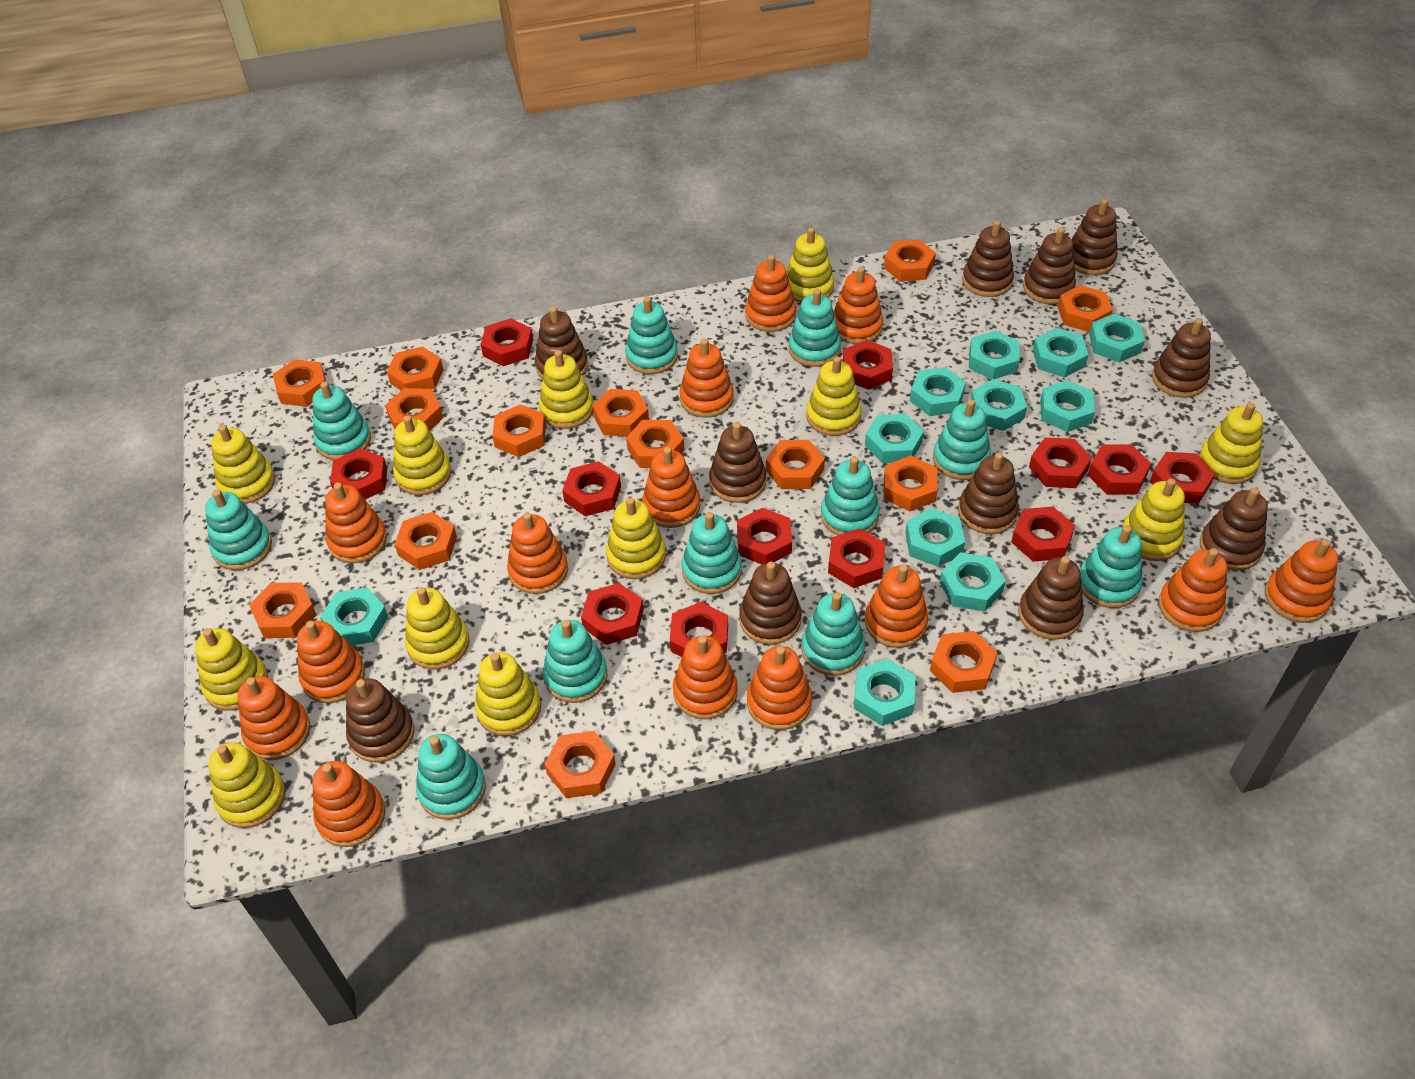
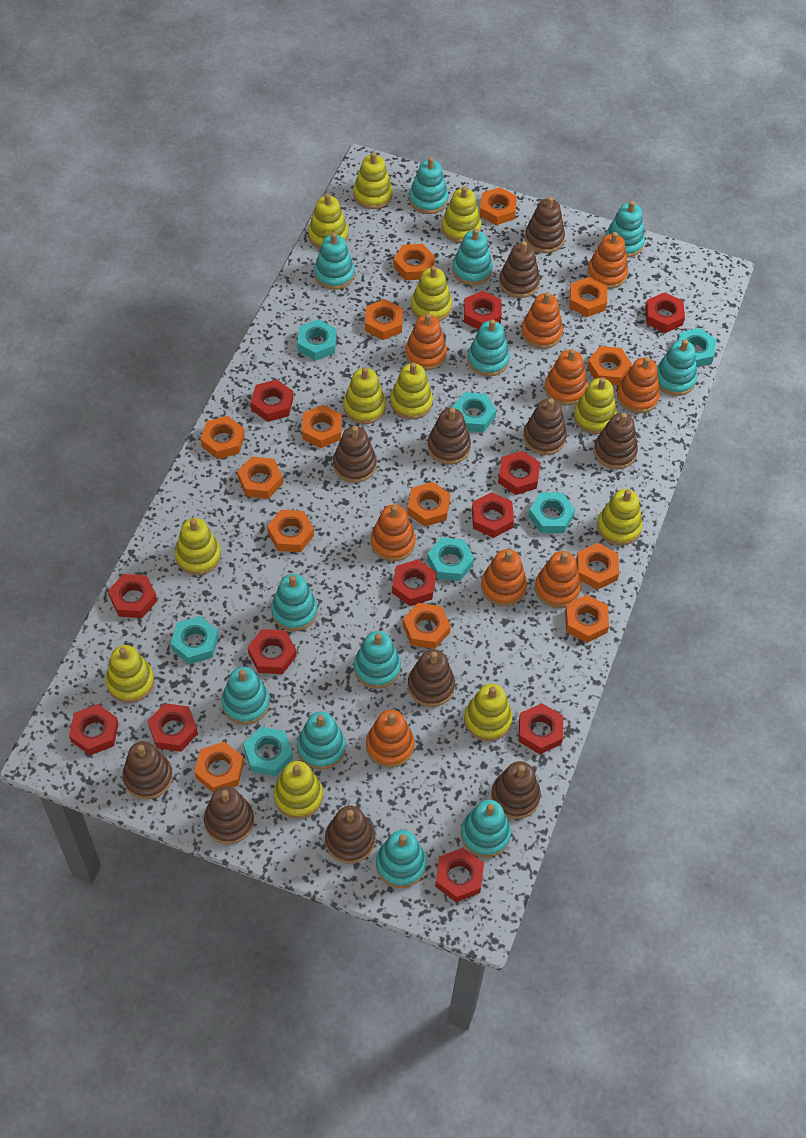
orange stacking toy: [237,676,311,760] [297,621,365,703] [312,761,386,847] [325,482,387,563] [507,512,568,594] [642,447,700,528] [673,636,738,719] [679,339,734,418] [745,255,796,332] [747,646,812,730] [834,267,883,344] [865,565,928,648] [1159,548,1227,632] [1265,539,1338,623] = 14 -> [366,710,414,768] [371,504,416,561] [405,313,447,370] [481,549,527,606] [521,292,563,349] [535,551,581,608] [545,349,587,406] [587,232,628,289] [617,357,660,413] = 9
turquoise nut: [320,587,388,646] [854,659,916,726] [865,414,924,463] [905,508,965,567] [910,367,966,416] [940,552,1006,611] [969,330,1020,379] [971,379,1027,431] [1033,328,1089,377] [1040,380,1095,432] [1089,314,1145,362] = 11 -> [171,616,219,664] [243,727,293,776] [297,319,337,361] [427,537,474,581] [452,392,496,432] [528,492,575,533] [678,328,717,367] = 7
turquoise stacking toy: [205,490,272,570] [312,382,371,460] [416,734,486,820] [543,620,608,703] [625,296,678,374] [681,512,742,594] [789,289,841,367] [801,592,865,676] [821,456,880,536] [933,399,991,480] [1080,525,1143,608] = 11 -> [221,667,270,725] [271,574,318,631] [297,712,346,770] [314,232,355,290] [354,631,401,689] [376,830,426,888] [409,157,448,214] [452,228,493,285] [461,800,511,858] [467,319,510,376] [605,201,645,257] [657,339,697,396] = 12

